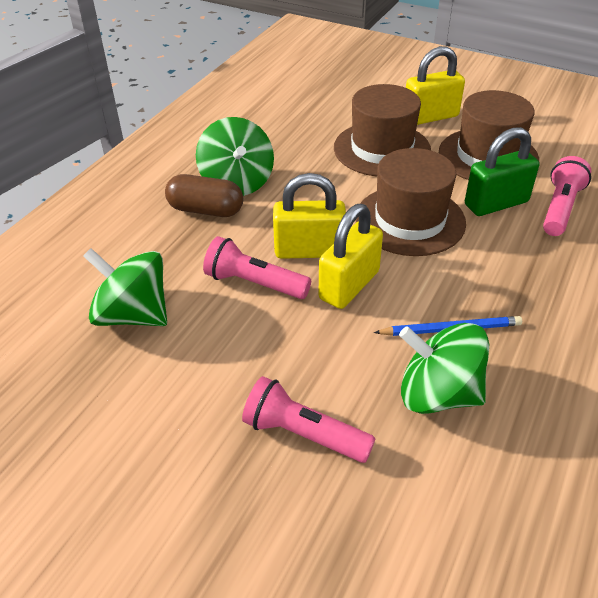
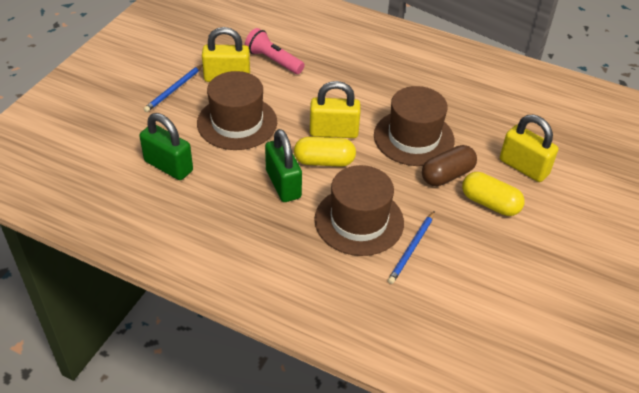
blue pencil: [374,316,522,336] = 1 -> [144,64,203,112] [388,211,435,284] = 2
green padlock: [465,127,539,216] = 1 -> [140,113,193,180] [265,129,302,202] = 2
green spinning top: [83,248,167,326] [196,117,274,196] [399,323,489,414] = 3 -> none = 0
pink flashlight: [203,236,311,299] [242,376,376,463] [543,156,591,236] = 3 -> [245,28,305,74] = 1
yellow capsule: none = 0 -> [294,137,356,167] [462,172,524,216] = 2

